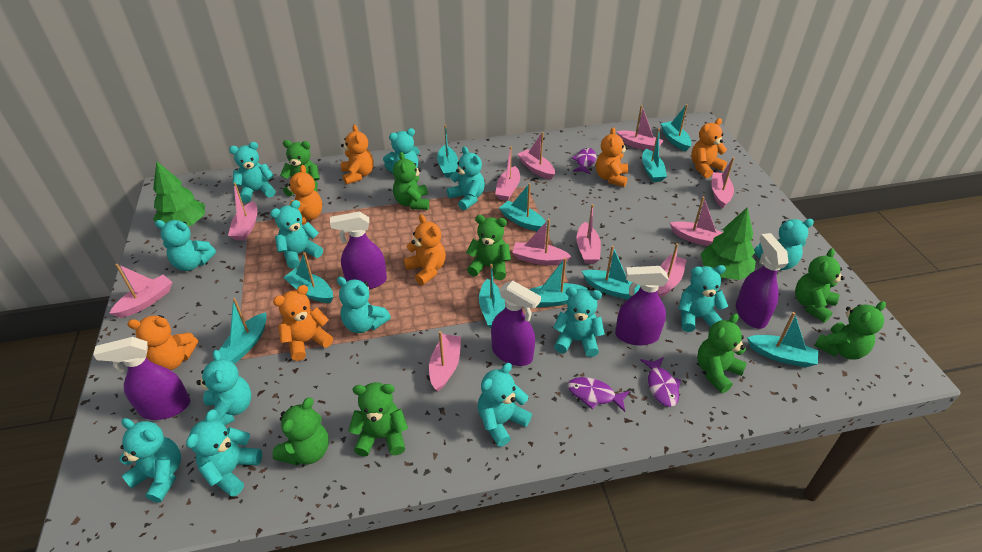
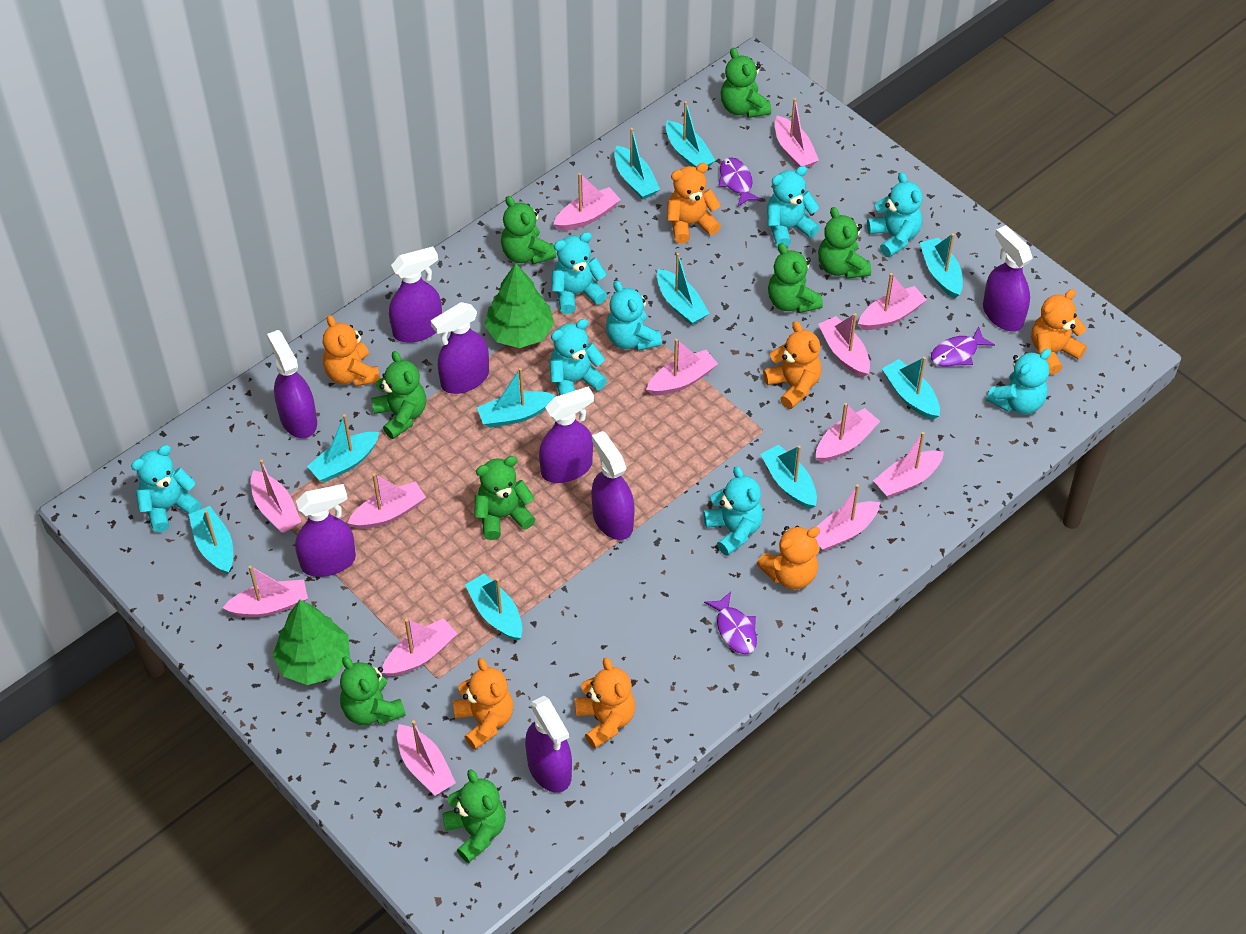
pink boat: [109,264,172,318] [228,183,257,241] [429,331,461,391] [495,146,520,201] [512,219,571,265] [518,132,555,180] [577,204,601,264] [617,105,664,151] [657,243,686,298] [670,196,723,246] [711,157,734,209] = 11 -> [223,566,308,617] [251,459,301,533] [347,473,426,529] [381,618,457,676] [397,720,456,796] [553,173,621,231] [646,339,718,395] [775,98,819,168] [815,484,880,551] [816,403,880,462] [818,313,870,377] [858,273,927,330] [873,432,944,498] = 13
purple spray bottle: [93,337,190,420] [330,211,387,289] [491,281,541,366] [615,266,668,345] [736,233,788,329] = 5 -> [267,330,317,438] [295,484,356,577] [389,246,442,343] [431,302,489,394] [525,696,572,793] [539,386,594,483] [591,431,635,540] [983,225,1033,332] = 8
turquoise teddy bear: [119,418,181,503] [155,220,216,271] [186,409,262,497] [196,350,251,425] [229,142,276,203] [270,200,323,269] [337,277,391,333] [383,128,420,173] [447,147,485,210] [478,363,532,447] [553,287,605,357] [679,265,728,332] [754,219,814,270] = 13 -> [131,445,201,532] [549,319,607,395] [552,232,608,314] [606,281,662,351] [703,466,763,556] [767,166,820,247] [867,172,923,257] [986,349,1051,414] = 8

